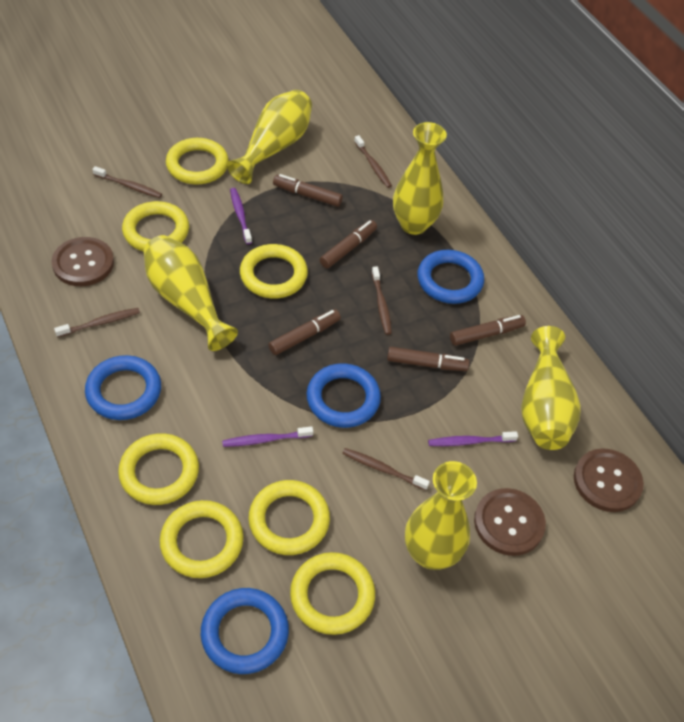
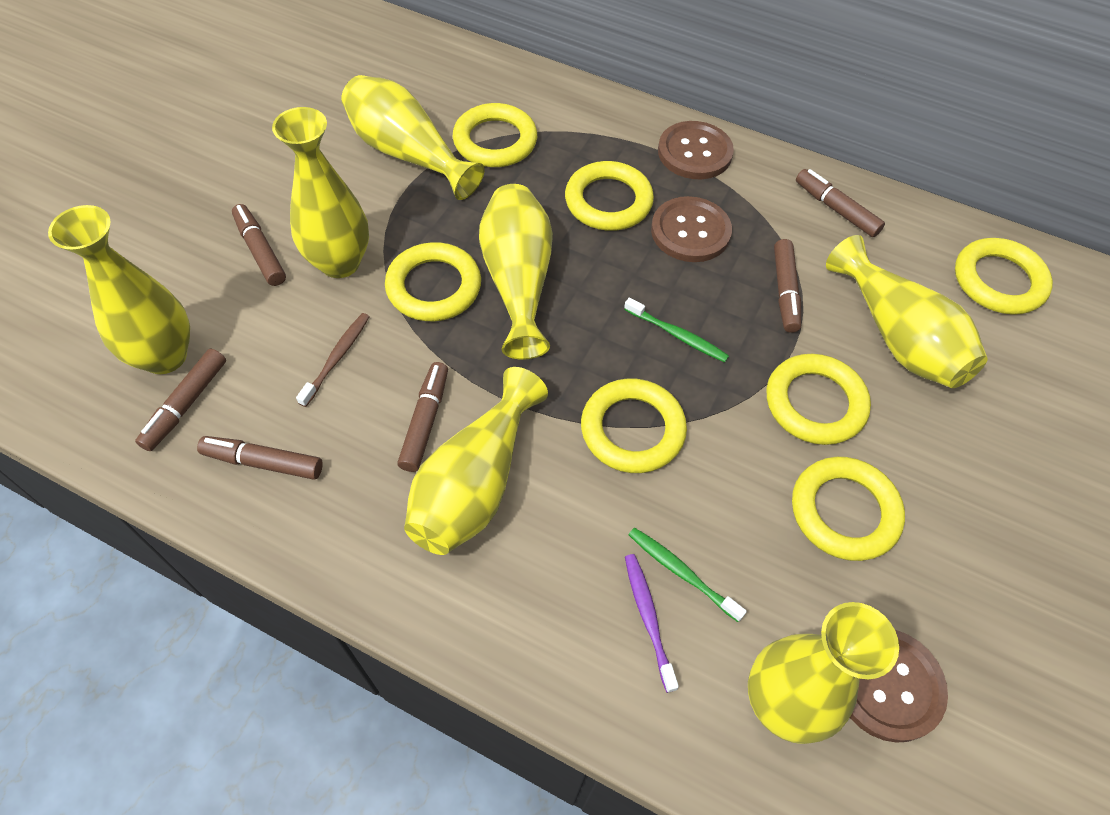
blue ring: [85,355,161,420] [201,588,289,674] [306,363,381,428] [417,250,484,304] = 4 -> none = 0
brown marker: [268,309,341,355] [273,174,343,207] [320,220,377,268] [387,347,470,371] [450,315,526,346] = 5 -> [135,349,226,451] [197,436,323,480] [232,204,286,286] [397,362,448,472] [774,239,801,333] [796,169,885,237] = 6
brown toothbrush: [54,308,140,338] [92,166,162,198] [342,448,430,490] [354,135,392,188] [372,267,392,335] = 5 -> [296,313,370,407] = 1
green toothbrush: none = 0 -> [624,297,729,362] [628,528,747,622] = 2
purple toothbrush: [222,426,313,447] [230,188,252,244] [428,431,518,446] = 3 -> [625,554,679,693] = 1
yellow vase: [143,235,238,351] [227,90,312,184] [393,122,447,235] [405,461,477,570] [521,326,581,450] = 5 -> [48,205,190,374] [272,107,369,278] [341,75,485,200] [404,367,548,555] [479,184,553,360] [748,602,899,744] [826,235,988,388] = 7

